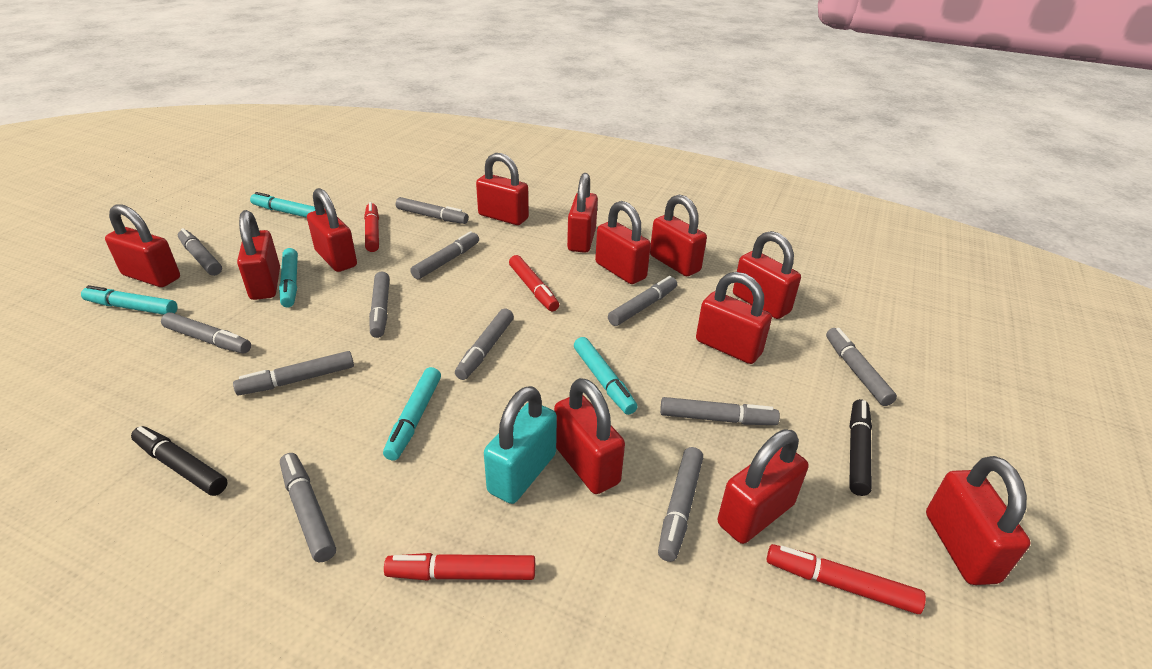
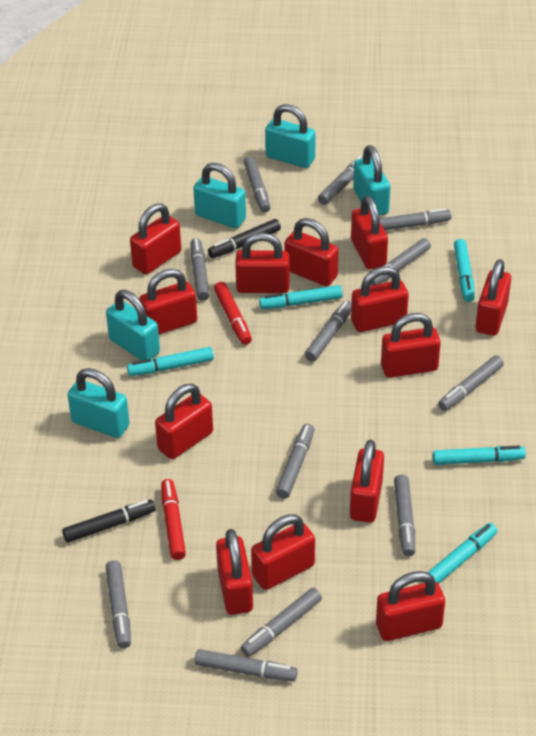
red marker: [364,202,379,252] [384,553,535,581] [509,255,559,311] [767,544,926,614] = 4 -> [161,479,186,560] [214,282,252,345] = 2
red padlock: [105,204,180,287] [237,210,280,300] [307,188,357,272] [476,153,529,225] [554,378,625,494] [567,173,598,253] [595,201,651,284] [650,195,707,276] [696,272,772,364] [718,430,808,544] [733,231,801,319] [926,456,1031,585] = 12 -> [130,203,181,274] [139,269,197,334] [155,384,213,459] [216,529,253,615] [235,233,290,293] [251,514,315,590] [285,218,338,286] [350,440,384,523] [351,196,388,269] [351,266,409,332] [376,571,445,641] [381,313,441,378] [476,259,511,336] = 13
turquoise padlock: [484,386,557,504] = 1 -> [68,368,130,438] [106,290,160,360] [193,163,246,229] [265,104,316,168] [353,145,391,216] = 5

